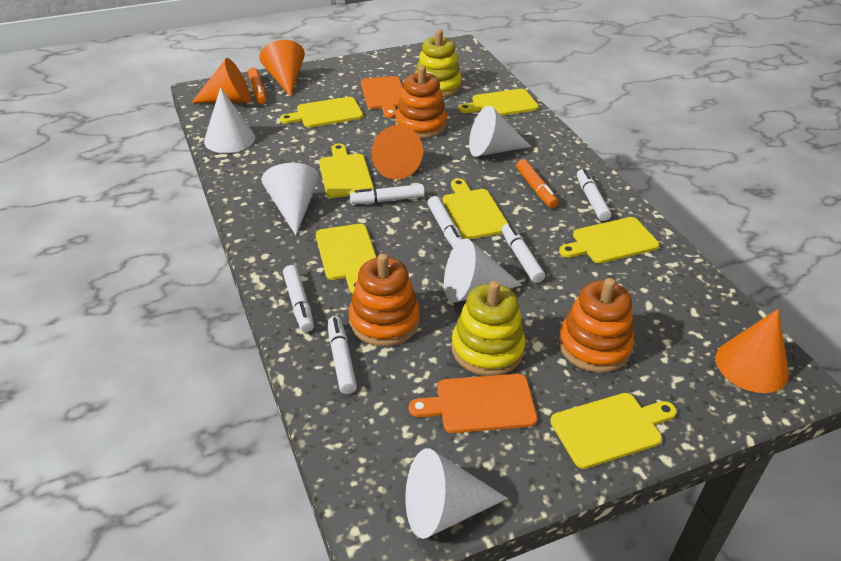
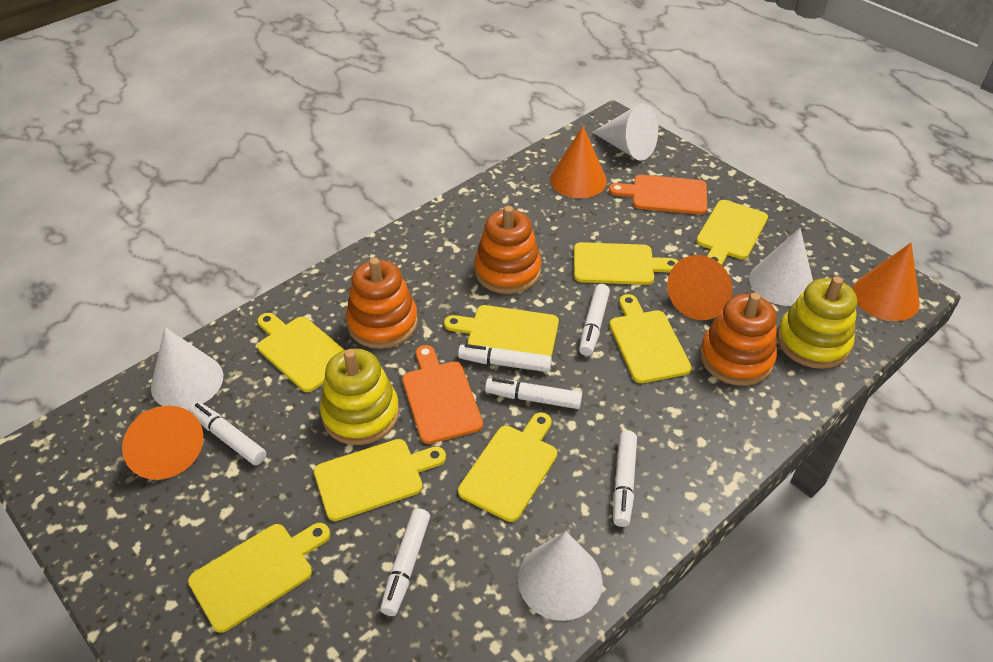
orange marker: [248,67,267,104] [516,159,558,208] = 2 -> none = 0
white cone: [204,87,255,153] [261,163,319,235] [405,448,508,539] [444,238,522,303] [469,106,532,157] = 5 -> [151,327,223,409] [518,531,602,621] [592,103,658,161] [749,228,813,306] = 4
yellow cutting board: [280,97,363,128] [316,224,376,294] [319,144,374,198] [443,178,508,239] [458,89,539,116] [550,393,677,469] [559,217,659,263] = 7 -> [188,523,330,633] [257,313,344,392] [314,439,446,521] [444,305,559,357] [458,413,557,522] [574,242,678,285] [609,294,692,383] [696,200,768,265] = 8

